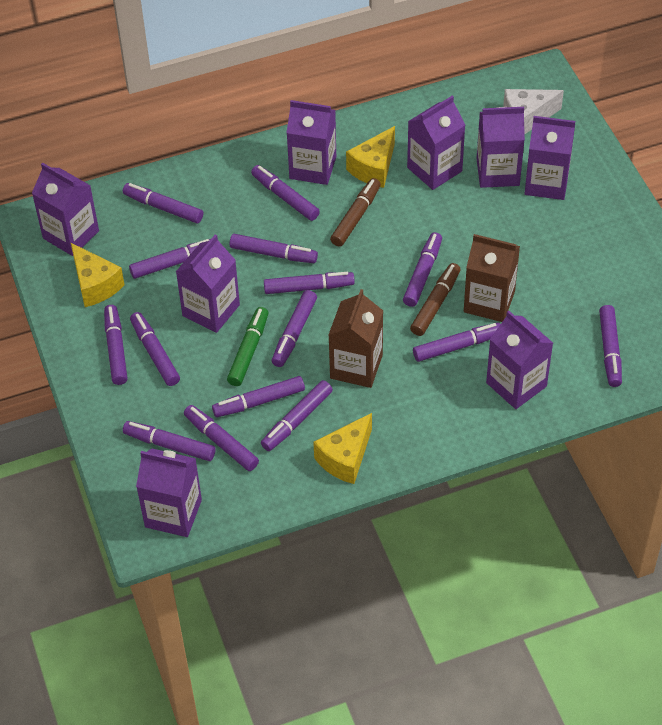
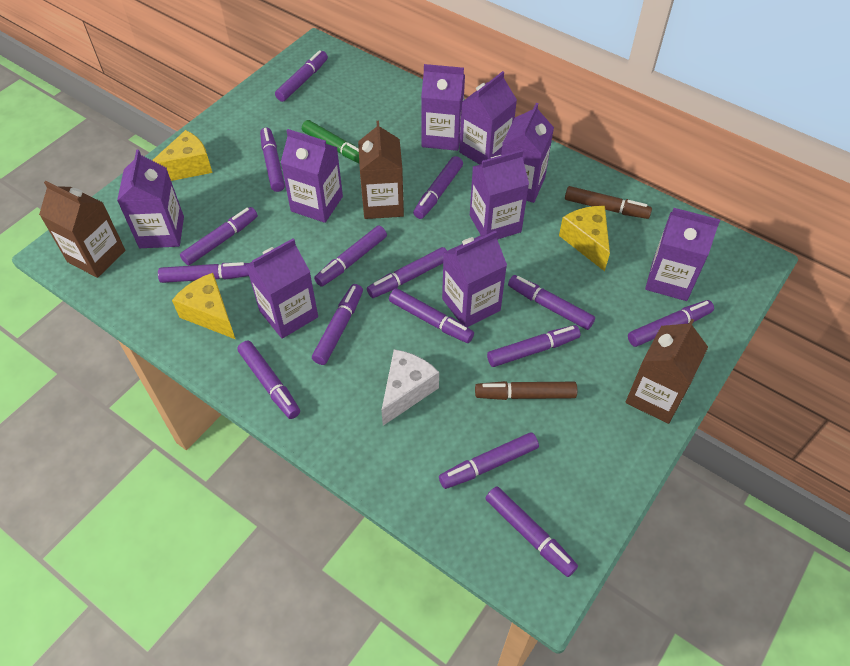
brown carton: [329,289,383,388] [464,234,520,322] = 2 -> [39,181,126,278] [358,121,404,219] [626,318,708,424] = 3
purple carton: [32,163,99,256] [136,448,202,537] [176,234,240,333] [287,100,336,185] [407,96,465,190] [477,107,525,188] [486,310,553,409] [525,116,575,200] = 8 -> [117,149,184,248] [246,239,318,339] [280,129,343,223] [421,64,465,151] [442,230,507,327] [459,71,517,165] [470,150,529,240] [501,103,554,203] [645,208,720,301] = 9

